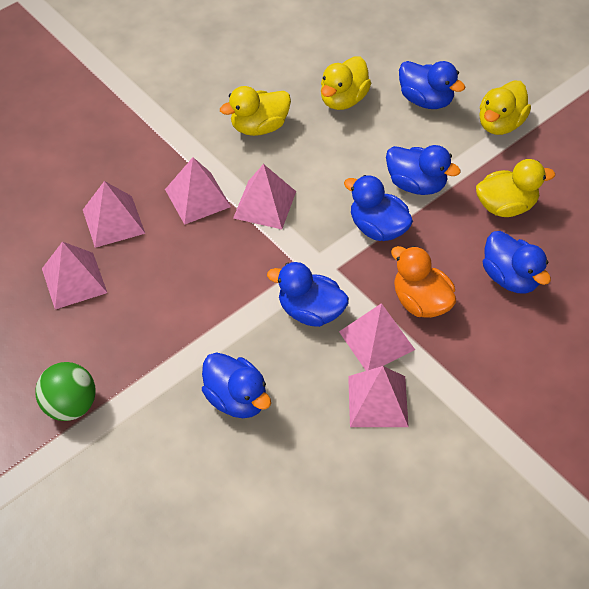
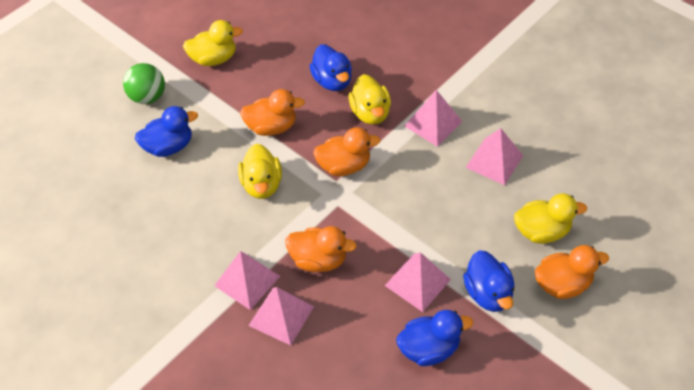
blue duck: [202,352,271,418] [267,262,349,327] [344,175,413,241] [386,145,461,195] [399,61,465,109] [483,231,551,294] = 6 -> [135,106,198,157] [309,44,352,91] [397,310,473,366] [463,250,514,312] = 4
orange duck: [391,246,456,318] = 1 -> [240,89,305,136] [285,226,357,272] [313,127,381,176] [535,245,609,299] = 4
pink pyramid: [42,242,107,309] [83,181,145,248] [165,157,231,225] [233,164,296,229] [339,303,415,371] [348,366,409,427] = 6 -> [214,251,280,310] [249,287,314,346] [385,252,451,312] [405,90,463,147] [465,128,523,185] = 5

